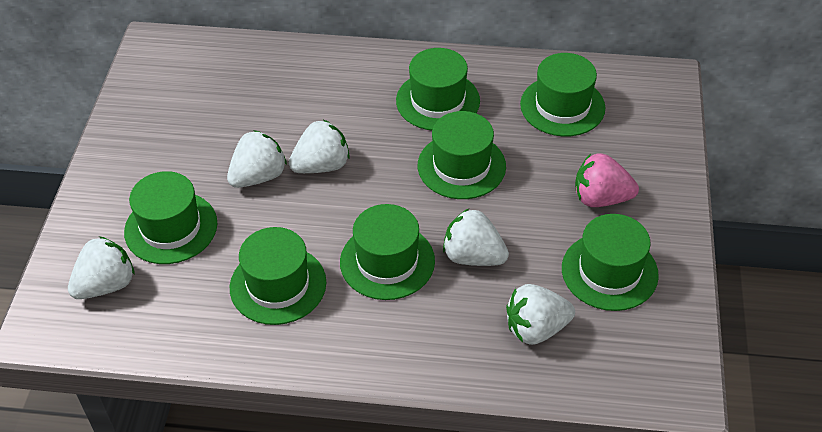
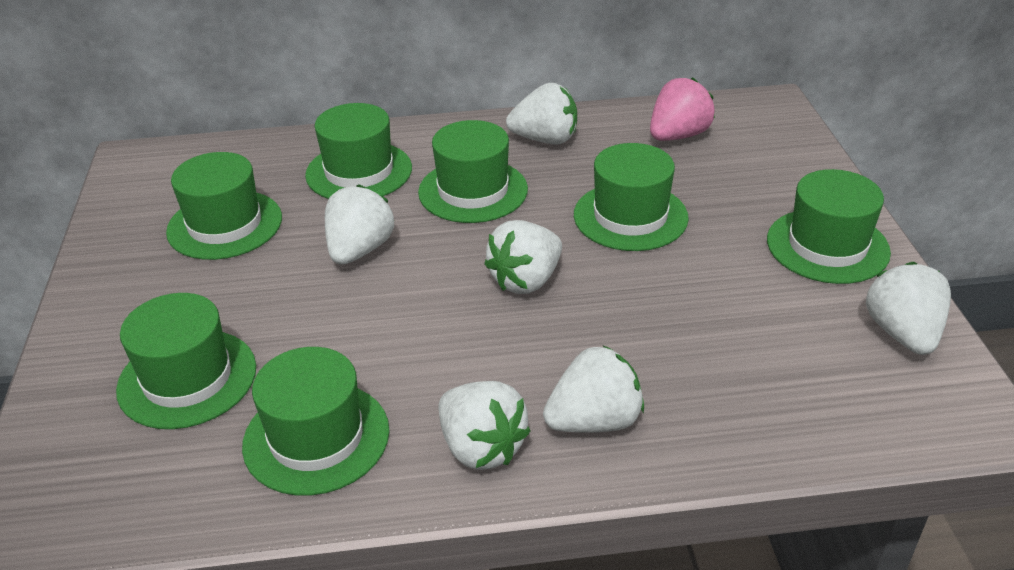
white strawberry: [68,236,135,299] [227,130,287,188] [289,120,350,173] [443,209,509,266] [506,284,575,345] = 5 -> [325,184,394,265] [438,381,530,470] [484,220,562,294] [506,83,577,145] [543,345,644,433] [866,262,951,355] = 6

